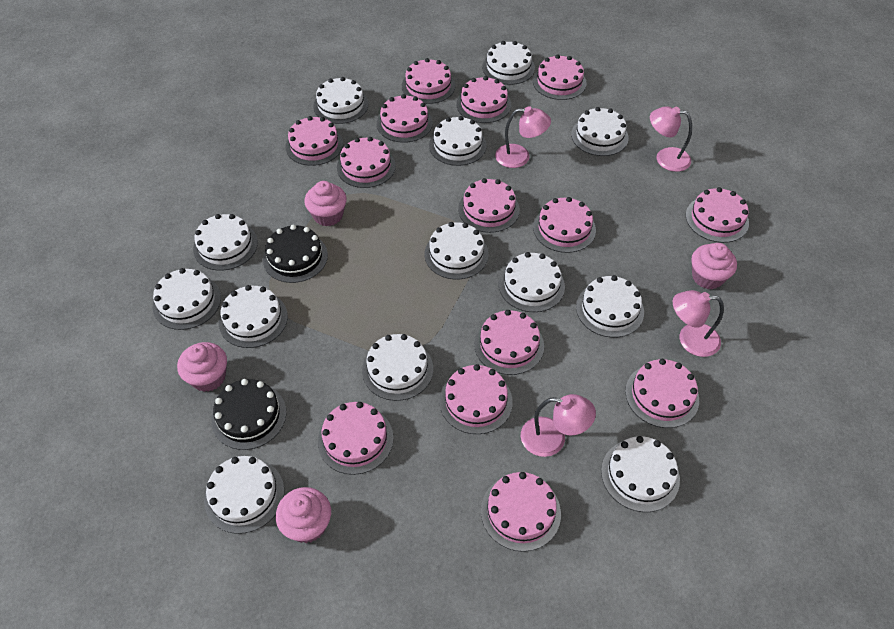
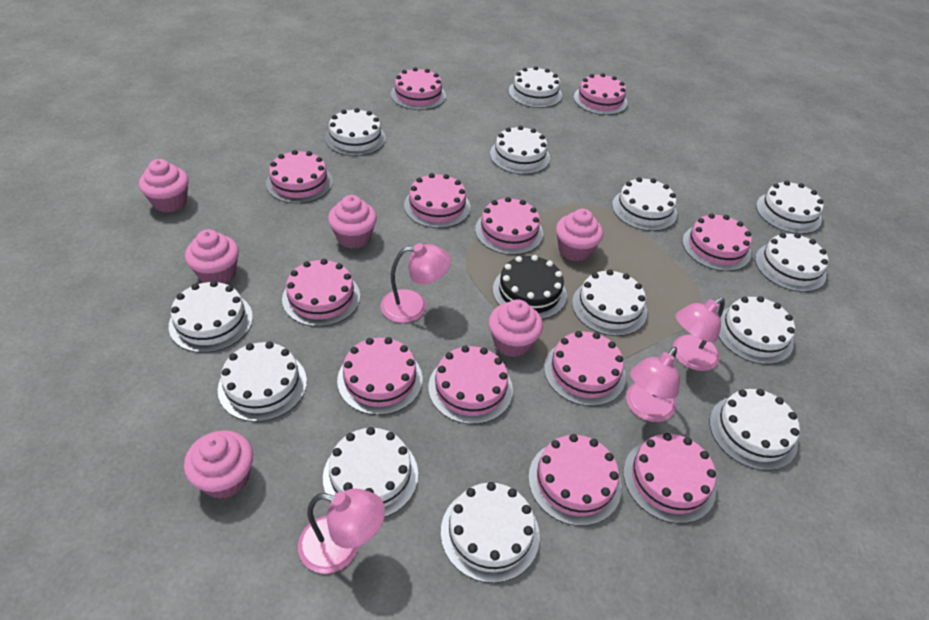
black cake: [211,379,286,450] [263,225,328,283] = 2 -> [493,255,567,319] = 1
pink cake: [285,116,343,166] [318,402,394,475] [337,137,396,188] [377,94,433,143] [402,58,455,104] [439,364,513,434] [456,76,511,123] [458,178,520,233] [474,310,544,375] [481,472,561,552] [533,54,586,100] [533,197,596,253] [625,359,699,428] [686,187,749,243] = 14 -> [266,150,333,204] [282,259,360,327] [337,337,423,415] [391,67,446,110] [404,173,470,228] [428,346,513,424] [475,197,543,255] [528,434,622,526] [544,331,626,406] [574,73,627,115] [623,433,716,524] [682,213,752,271] = 12
pink cupcake: [177,342,227,392] [276,487,331,543] [304,181,347,226] [691,243,737,289] = 4 -> [139,159,189,212] [184,430,253,499] [185,229,239,284] [328,195,377,249] [489,299,543,357] [556,209,603,261] = 6

